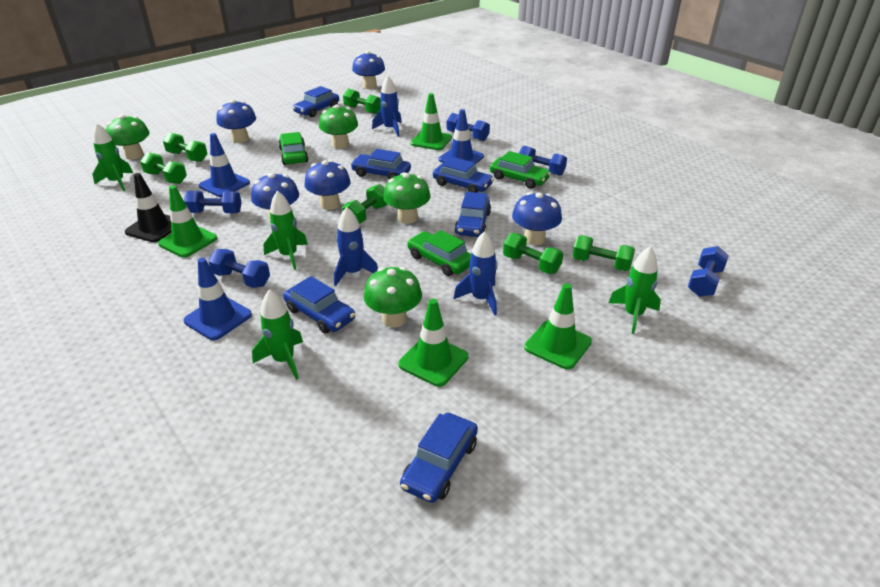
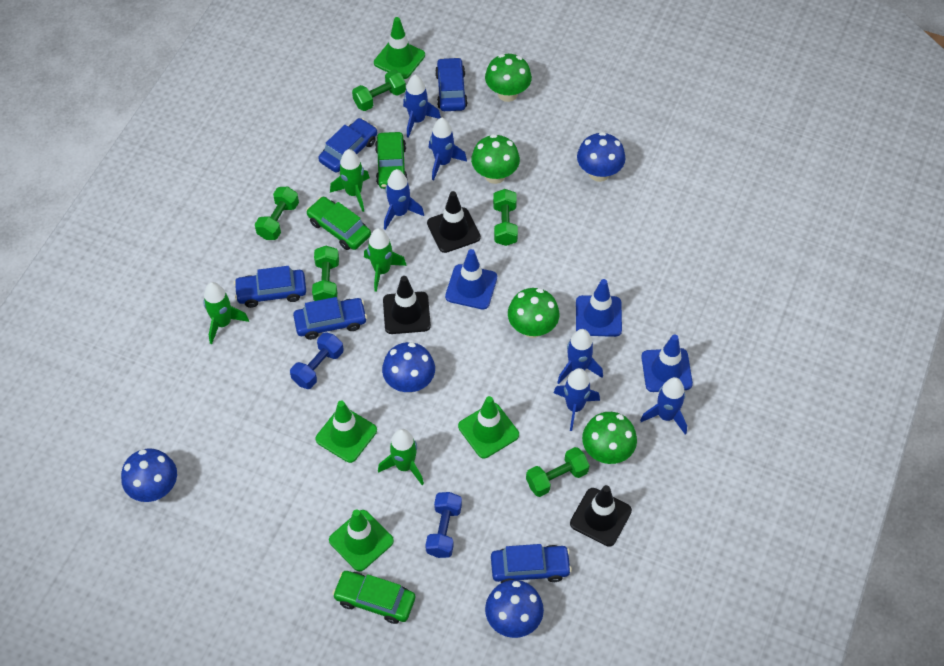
black traffic cone: [125,173,172,242] = 1 -> [383,276,431,334] [427,191,481,253] [570,485,632,547] = 3
blue car: [283,276,355,334] [293,86,339,117] [351,149,411,179] [400,413,478,503] [433,157,494,193] [455,192,491,237] = 6 -> [234,266,306,308] [293,297,367,340] [318,118,377,173] [435,57,468,111] [491,544,572,583] = 5
blue dumbbell: [184,191,242,213] [208,249,270,288] [447,113,490,141] [519,146,567,176] [688,246,729,297] = 5 -> [290,332,343,389] [425,492,462,558] = 2
blue mushroom: [216,99,256,143] [251,173,299,222] [304,160,351,210] [352,51,385,89] [512,192,562,245] = 5 -> [121,448,177,502] [382,342,435,393] [485,580,544,638] [577,132,625,182] = 4
blue rocket: [334,207,378,286] [372,76,402,137] [454,231,498,315] = 3 -> [384,169,424,230] [403,74,441,138] [429,118,467,181] [554,368,600,431] [557,329,603,384] [640,377,687,434] = 6
green dumbbell: [140,153,187,184] [163,133,208,162] [342,184,387,224] [343,88,381,114] [503,233,563,274] [572,235,635,271] = 6 -> [255,187,299,240] [312,246,339,301] [352,70,406,111] [493,189,518,246] [526,447,590,497] = 5

